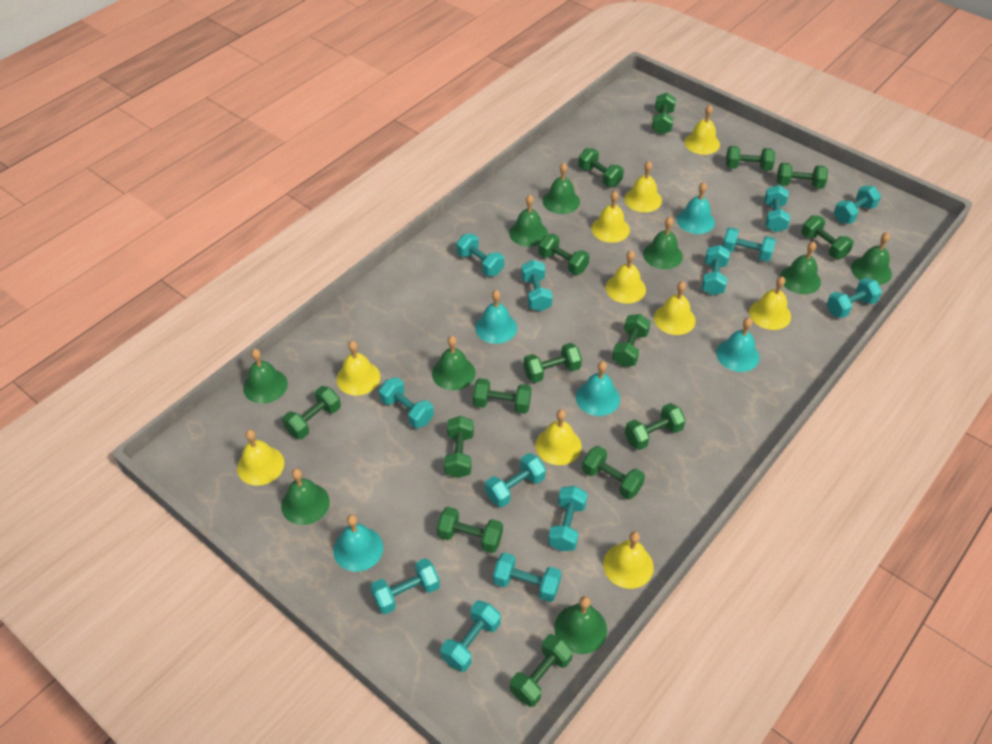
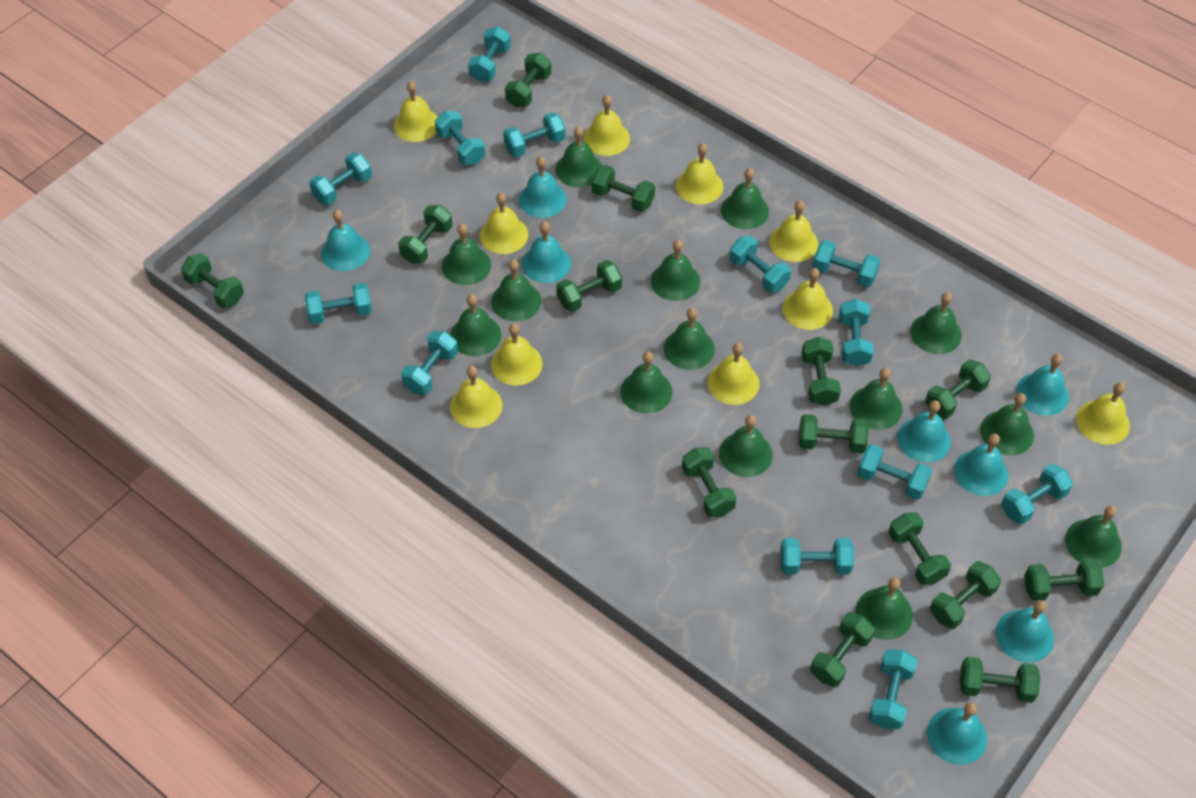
green bell: [243,349,288,404] [281,469,330,525] [432,336,475,390] [509,195,548,247] [543,163,580,214] [554,596,607,654] [643,217,683,269] [780,241,821,294] [851,232,892,285] = 9 -> [442,224,491,285] [451,294,501,356] [491,260,541,322] [555,126,602,188] [620,351,672,414] [651,239,700,301] [664,308,715,370] [719,415,773,477] [721,168,769,229] [850,368,902,430] [855,577,913,640] [910,292,962,354] [980,393,1034,455] [1065,506,1122,568] = 14
green dumbbell: [282,386,341,439] [437,507,503,553] [444,416,474,478] [473,378,531,414] [510,634,573,707] [524,343,582,383] [538,234,589,275] [578,148,624,187] [582,446,645,500] [612,314,651,367] [625,403,686,450] [652,93,676,135] [726,146,775,171] [777,163,828,189] [801,215,854,259] = 15 -> [181,253,244,308] [398,205,453,264] [505,53,551,107] [556,260,622,312] [592,165,655,212] [682,447,737,517] [799,414,869,454] [801,337,841,406] [810,612,875,687] [888,512,951,585] [925,359,991,419] [930,561,1001,629] [960,657,1040,703] [1024,559,1104,602] = 14
turquoise bell: [333,515,383,572] [475,290,517,344] [576,361,620,416] [677,182,715,234] [716,318,760,372] = 5 -> [321,210,370,271] [519,157,567,218] [522,222,571,283] [897,400,951,463] [927,703,987,765] [954,434,1008,496] [996,600,1054,663] [1016,354,1069,416] = 8

